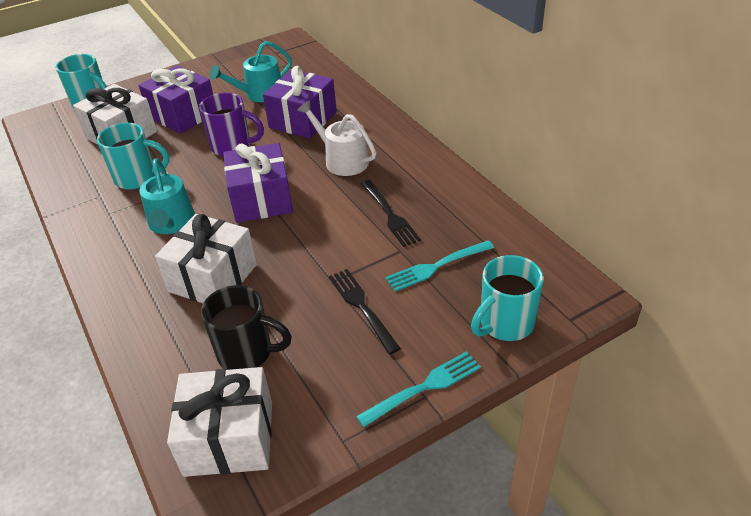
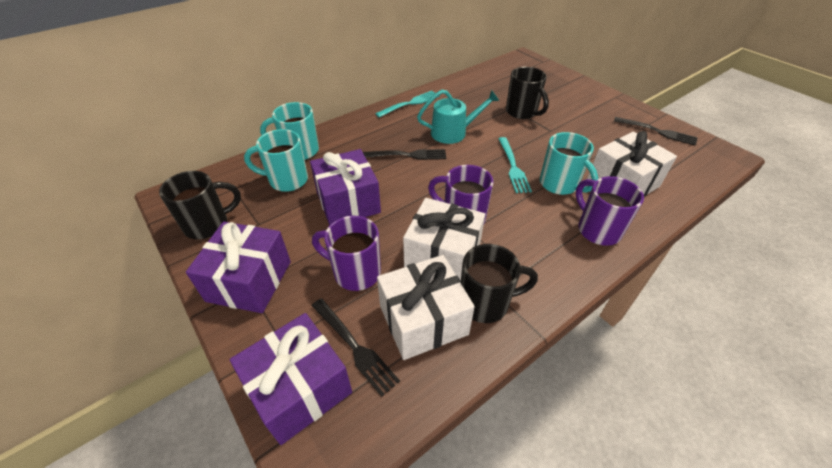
black fork: [329,269,401,354] [361,180,421,247] = 2 -> [312,299,400,397] [363,149,446,160] [614,117,698,146] = 3
black mug: [201,285,292,370] = 1 -> [159,171,241,239] [461,244,538,323] [506,67,549,119] = 3
purple mug: [199,93,264,157] = 1 -> [312,216,381,291] [428,165,493,224] [576,176,644,246] = 3
turquoise watering can: [139,158,195,234] [210,41,292,102] = 2 -> [417,89,500,144] = 1
white watering can: [297,101,376,176] = 1 -> none = 0

